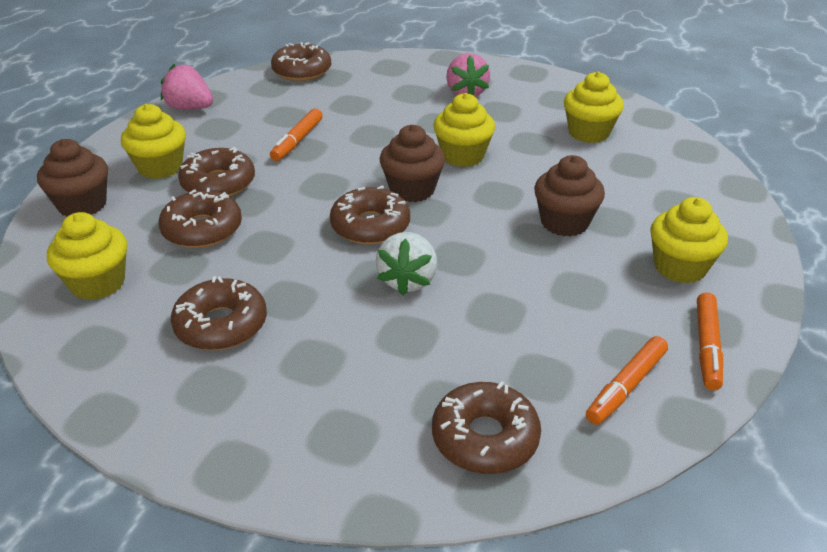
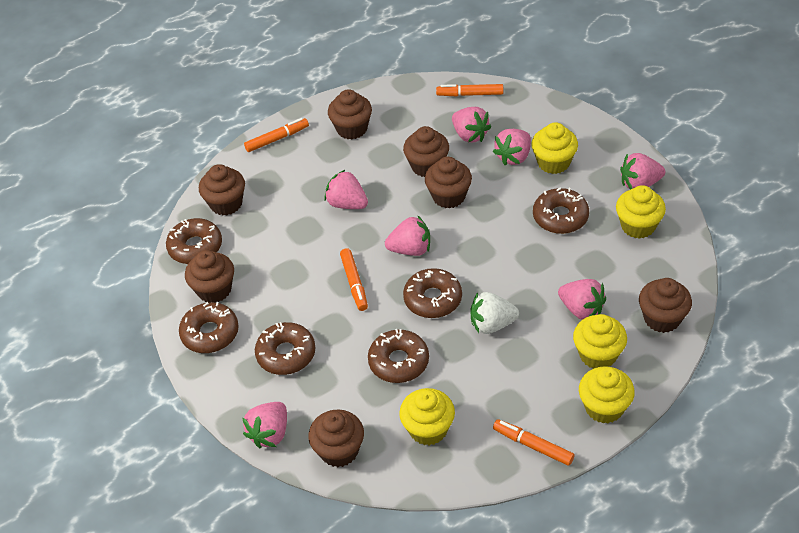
brown cupcake: [37,139,108,217] [380,125,445,202] [534,155,605,237] = 3 -> [185,250,234,302] [199,164,245,215] [308,410,364,467] [328,89,372,139] [403,126,449,177] [425,157,472,209] [639,278,692,333] = 7
orange marker: [270,108,323,161] [586,336,668,425] [697,293,723,391] = 3 -> [244,118,309,152] [340,248,368,311] [436,84,503,96] [493,419,574,466] = 4
pink strawberry: [161,64,213,109] [446,53,490,97] = 2 -> [243,402,287,448] [324,170,368,209] [385,215,430,256] [452,107,491,143] [493,129,531,165] [558,279,606,320] [620,153,665,190] = 7

